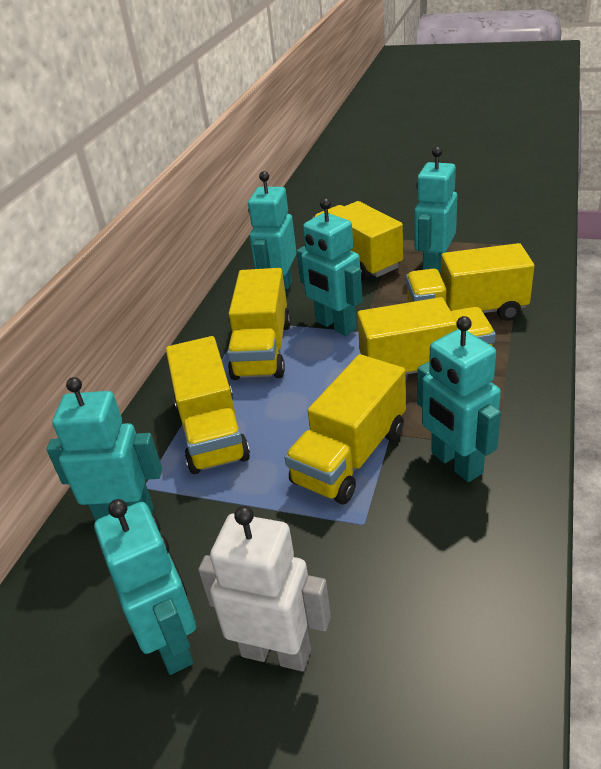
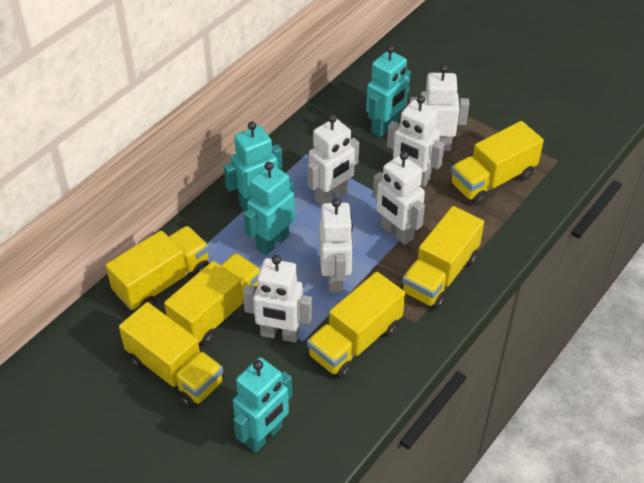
turquoise robot: [47,377,162,521] [94,499,196,675] [248,171,296,294] [297,198,363,336] [414,146,457,273] [417,316,501,482] = 6 -> [224,122,283,212] [233,357,292,452] [244,162,295,255] [366,45,411,137] = 4
white robot: [198,506,331,671] = 1 -> [243,255,312,343] [307,114,359,206] [319,198,353,293] [373,151,425,245] [387,95,445,187] [410,65,469,151] = 6

